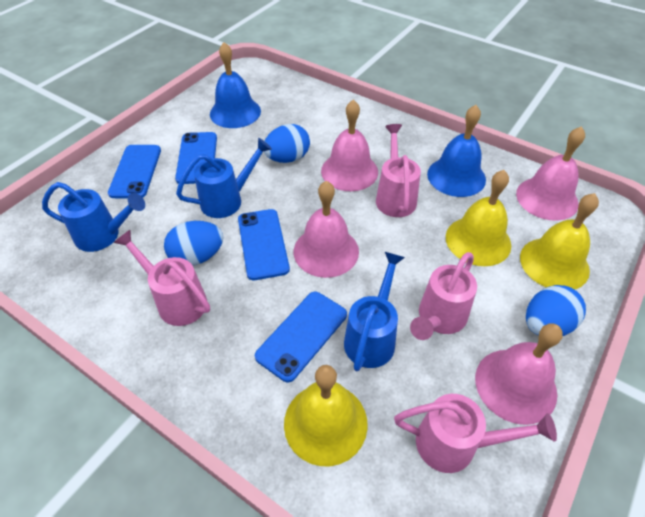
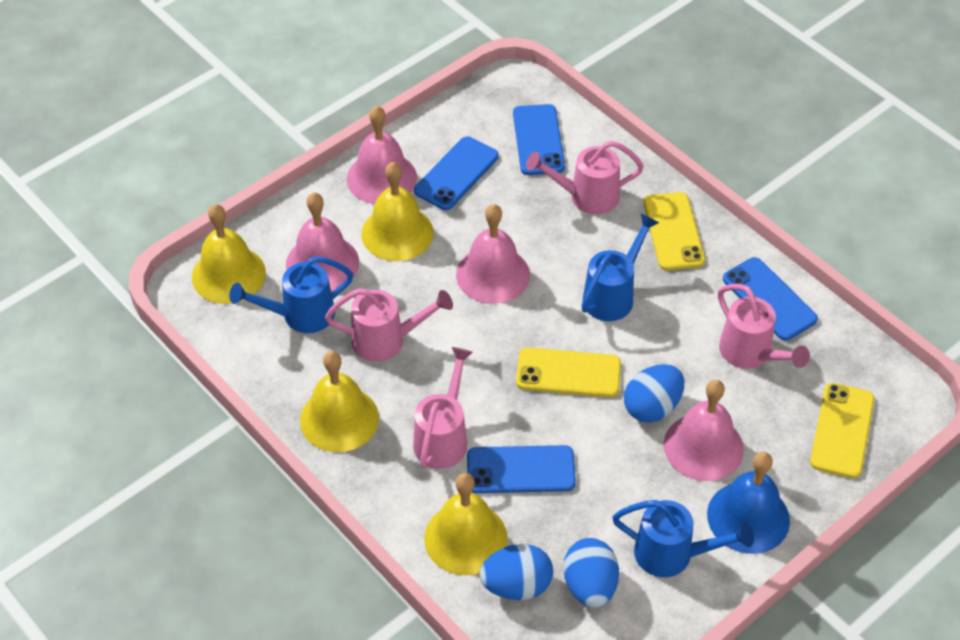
blue bell: [210,42,261,128] [427,105,486,197] = 2 -> [707,452,790,554] = 1
yellow bell: [284,365,368,466] [446,170,511,266] [520,193,599,290] = 3 -> [192,204,266,304] [300,351,379,452] [361,162,434,261] [424,473,507,575] = 4
yellow phone: none = 0 -> [516,347,621,397] [643,192,705,270] [810,383,874,478] = 3

